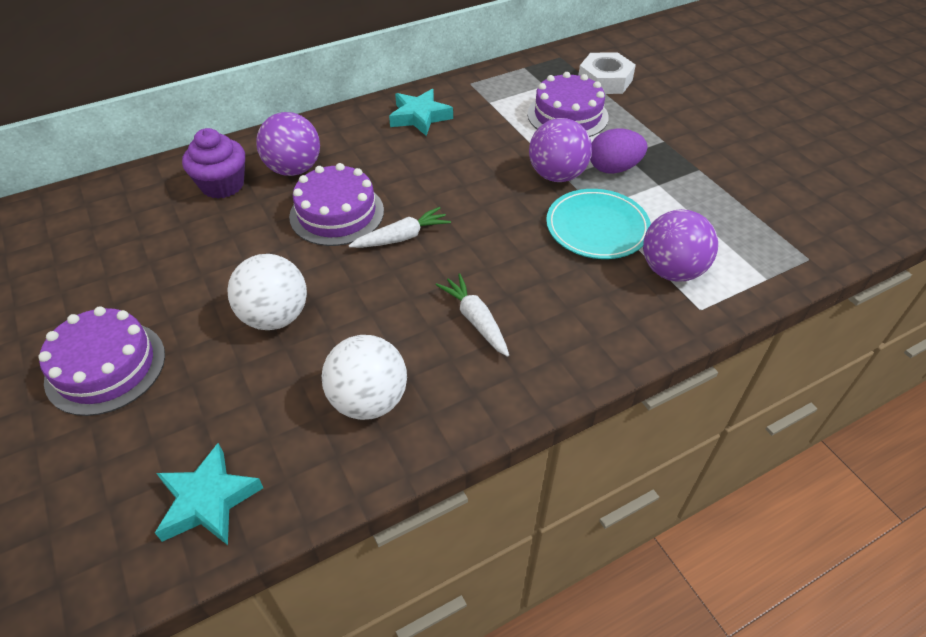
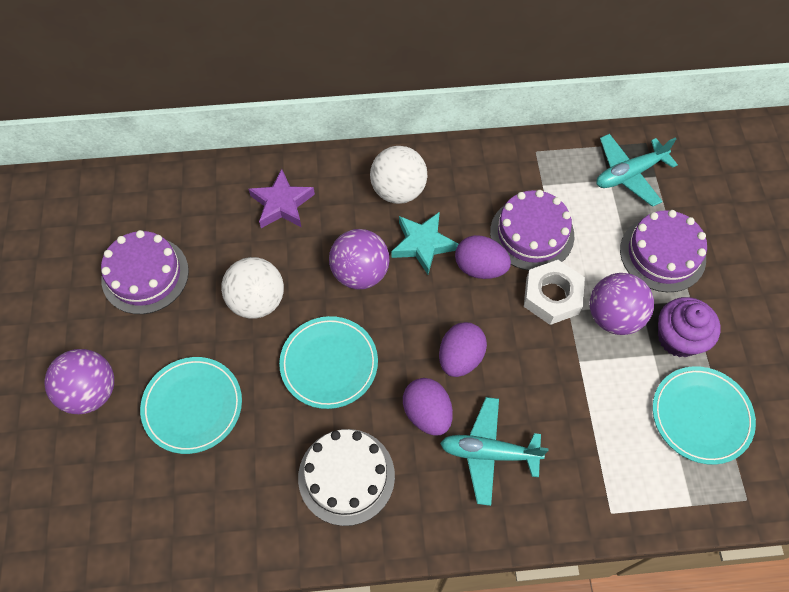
purple egg: [590,129,647,174] = 1 -> [403,378,453,436] [439,322,487,377] [455,235,511,279] = 3
purple star: none = 0 -> [249,169,315,228] = 1
turquoise plane: none = 0 -> [440,397,549,506] [596,134,678,207] = 2
turquoise plate: [546,189,651,259] = 1 -> [140,357,242,454] [279,316,378,409] [652,366,756,465] = 3
turquoise star: [155,443,263,545] [389,89,453,136] = 2 -> [391,212,458,275] = 1
white cake: none = 0 -> [298,429,395,526] = 1
white carrot: [349,207,451,248] [436,273,509,357] = 2 -> none = 0

